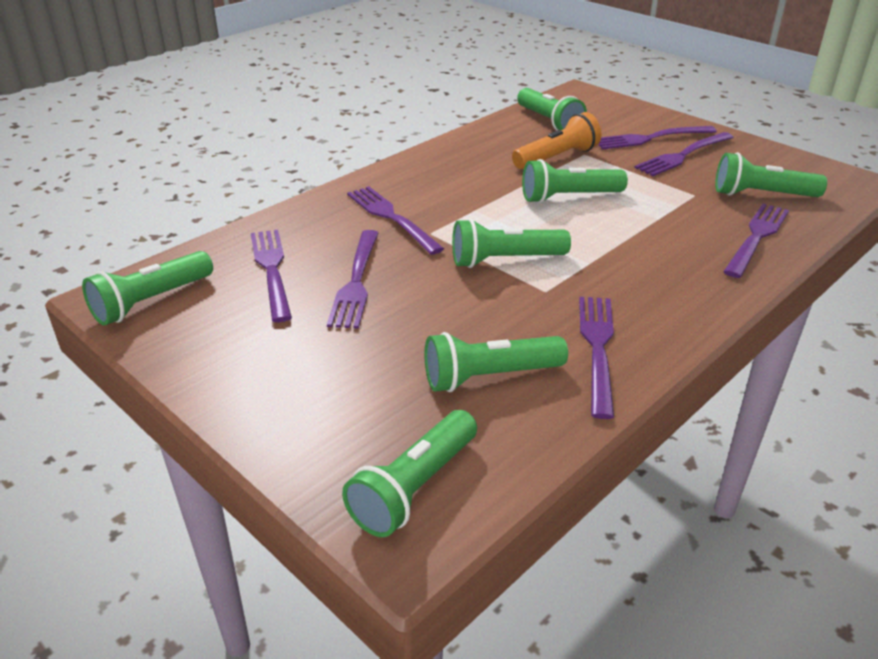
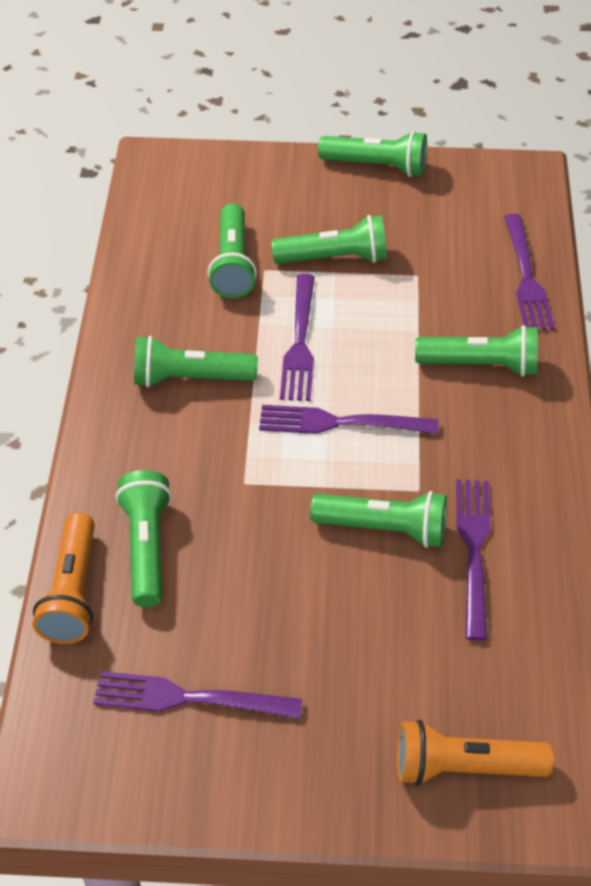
orange flashlight: [512,112,601,169] = 1 -> [33,512,95,644] [397,720,554,786] = 2
purple fork: [251,230,292,322] [327,230,378,329] [347,186,444,255] [579,297,614,419] [598,126,717,149] [635,132,734,176] [723,203,789,278] = 7 -> [93,671,302,719] [259,405,438,434] [280,274,315,401] [456,479,491,640] [504,214,555,331] = 5

